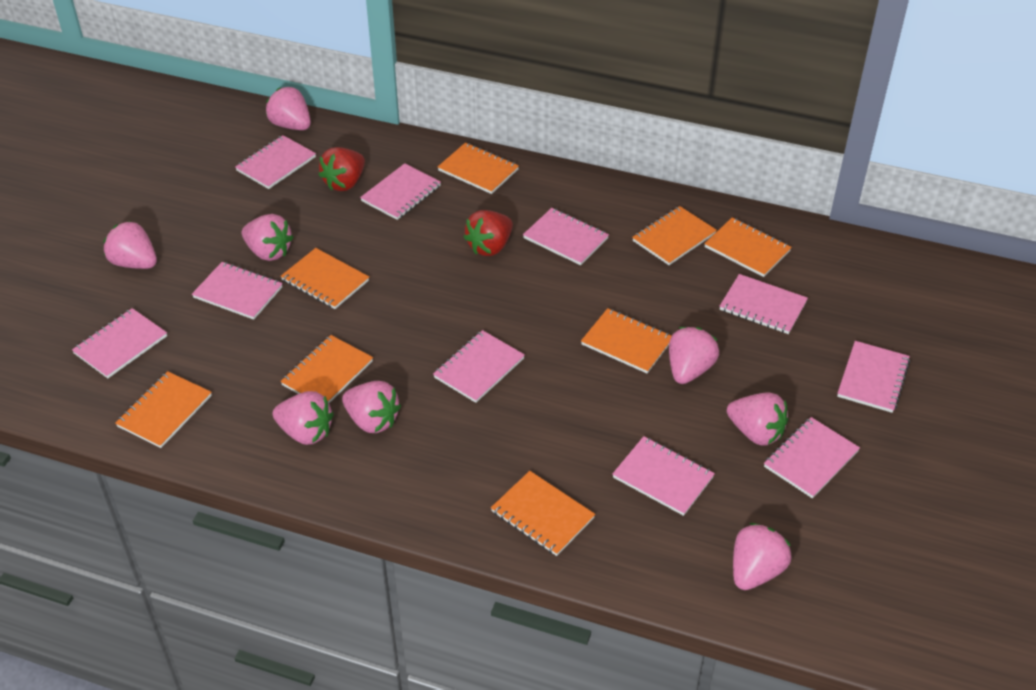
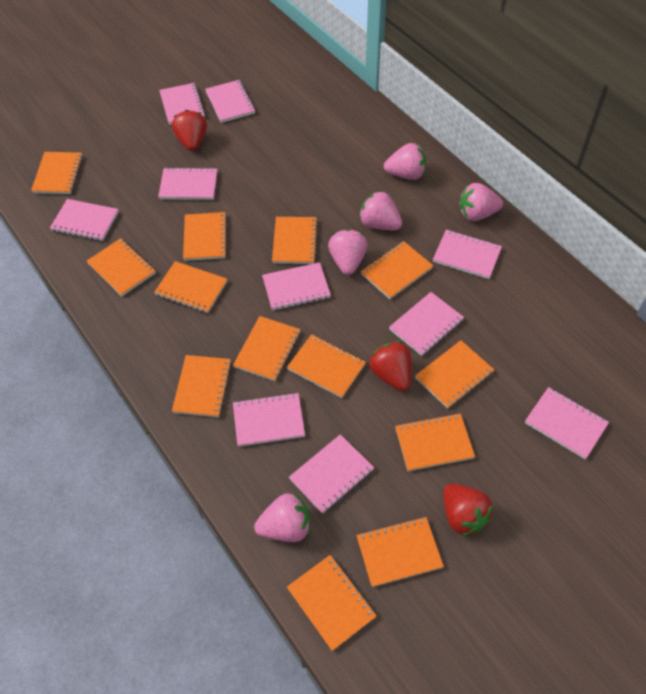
orange notebook: [115,371,212,448] [280,335,373,403] [281,248,369,309] [438,142,519,194] [491,471,595,556] [581,308,671,373] [632,206,717,265] [704,218,792,277] = 8 -> [31,152,83,194] [87,238,156,296] [154,261,227,313] [172,355,232,417] [183,212,227,261] [233,316,300,381] [272,217,318,264] [287,334,366,398] [287,555,377,651] [357,517,444,587] [361,241,433,299] [395,413,475,471] [415,340,494,409] = 13
pink strawberry: [104,221,157,269] [242,214,293,261] [266,87,311,130] [273,391,334,445] [342,381,401,433] [669,327,719,384] [727,393,788,446] [733,523,792,590] = 8 -> [254,493,310,542] [328,229,368,275] [359,191,402,230] [384,143,426,180] [460,183,503,221] = 5
red strawberry: [318,147,365,191] [464,210,513,256] = 2 -> [172,110,207,151] [369,341,412,391] [443,483,493,536] = 3

